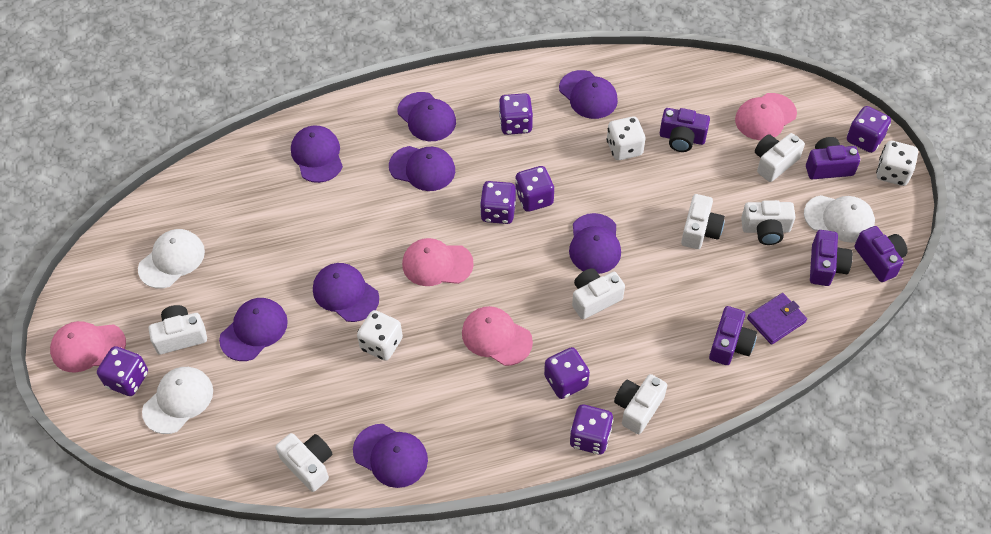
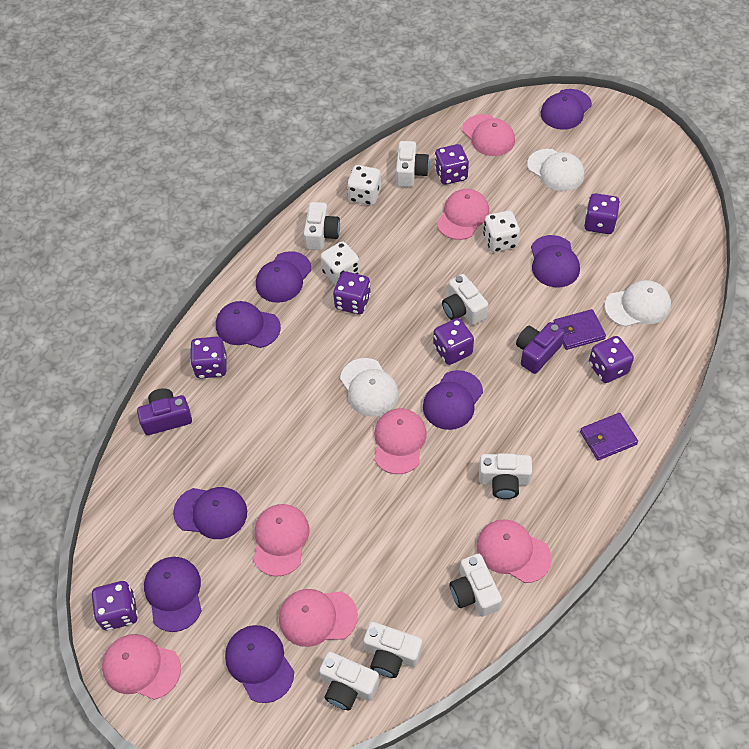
pink cap: [50,321,126,372] [402,238,474,286] [462,306,533,366] [735,93,797,140] = 4 -> [102,634,181,700] [253,504,309,576] [279,589,358,647] [374,408,427,474] [437,189,489,240] [462,114,515,156] [477,519,552,583] = 7
purple camera: [660,108,710,152] [709,306,757,365] [806,137,860,179] [810,230,853,286] [854,226,908,282] = 5 -> [137,388,192,435] [516,322,565,374] = 2
purple wallet: [747,293,807,345] = 1 -> [553,309,606,350] [580,413,638,460] = 2

